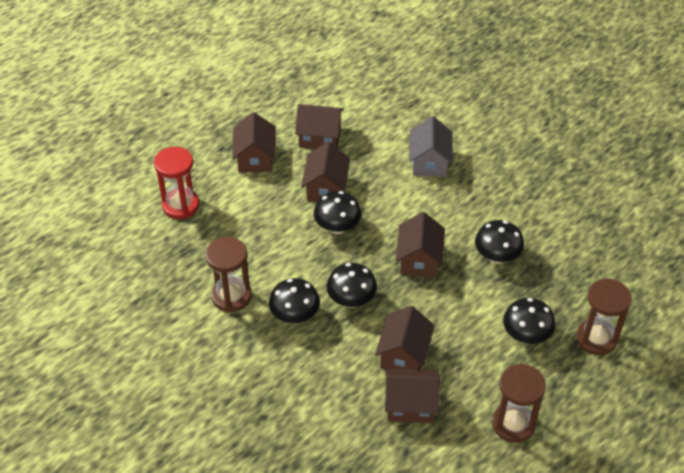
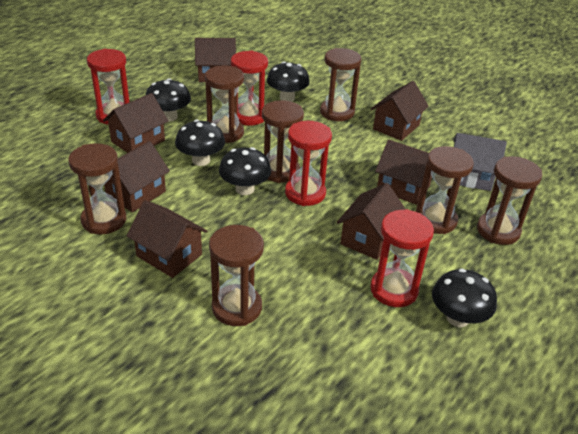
brown hourglass: [205,237,251,313] [492,364,546,443] [576,278,632,355] = 3 -> [68,143,126,234] [205,66,244,143] [209,225,264,326] [262,100,304,183] [320,48,361,121] [416,146,474,234] [477,156,542,245] = 7
brown house: [232,112,276,173] [295,104,344,149] [301,142,350,202] [375,306,435,370] [385,368,440,423] [396,212,445,277] = 6 -> [103,93,168,153] [104,141,170,212] [127,200,207,278] [195,38,236,82] [337,183,405,260] [371,81,429,141] [375,140,432,205] = 7
red hourglass: [154,147,199,219] = 1 -> [87,49,130,125] [231,51,268,126] [285,121,332,206] [370,209,434,307] = 4

